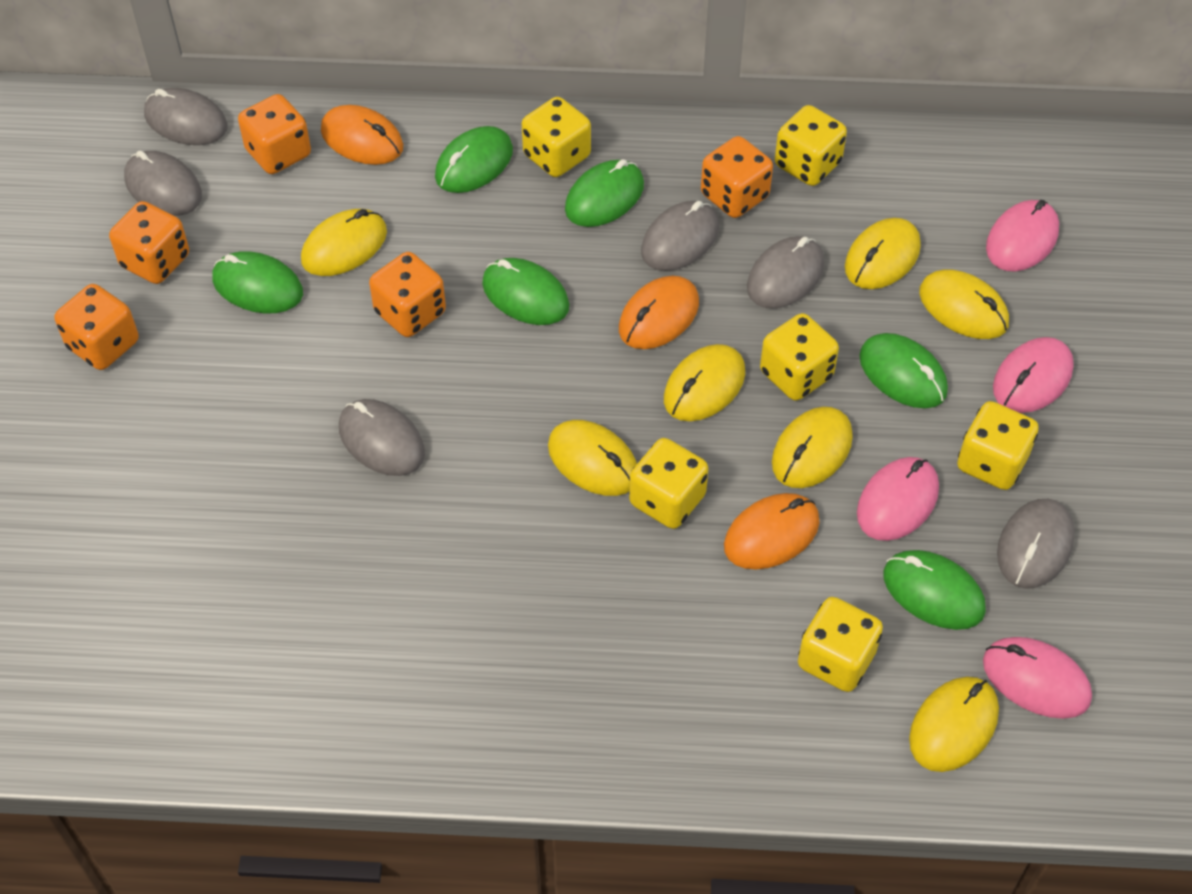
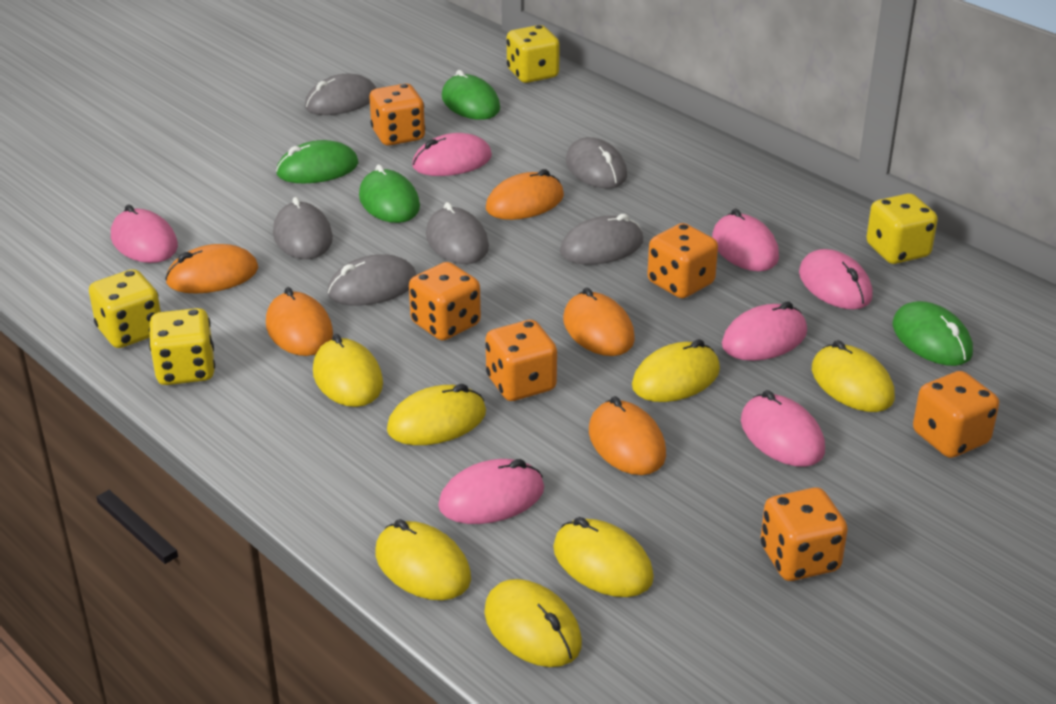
green mouse: [212,251,303,313] [435,126,513,193] [482,258,569,325] [565,159,644,227] [859,333,948,408] [883,550,986,630] = 6 -> [276,140,359,184] [359,164,420,223] [442,70,500,120] [892,301,973,366] = 4
orange dice: [54,284,138,370] [109,201,189,284] [238,94,311,174] [369,252,446,337] [701,136,773,218] = 5 -> [370,84,425,146] [409,262,481,341] [486,320,557,401] [647,223,718,298] [761,488,848,581] [913,371,999,458] = 6
orange mouse: [321,105,403,165] [619,276,699,349] [724,493,820,570] = 3 -> [165,244,258,294] [266,287,333,356] [486,169,564,220] [563,287,635,356] [589,396,666,475] = 5
pink mouse: [857,457,939,541] [983,637,1092,719] [986,200,1059,271] [993,337,1074,413] = 4 -> [111,204,178,263] [412,133,492,176] [438,459,544,524] [712,209,779,271] [722,301,807,361] [741,390,825,467] [799,249,873,309] = 7
yellow dice: [522,97,591,177] [629,438,708,529] [760,313,839,401] [775,105,847,186] [798,597,883,692] [957,401,1039,490] = 6 -> [89,269,161,348] [149,308,215,385] [507,25,560,83] [866,193,938,264] = 4

